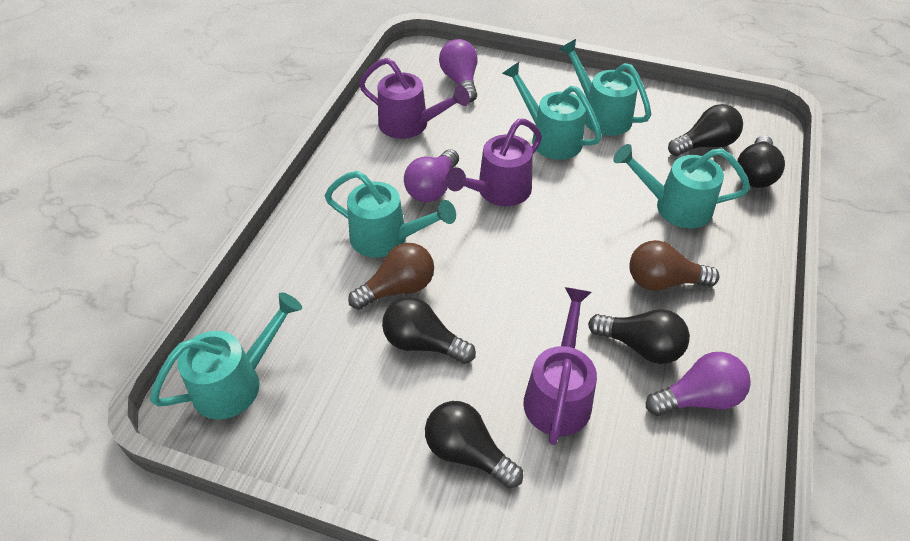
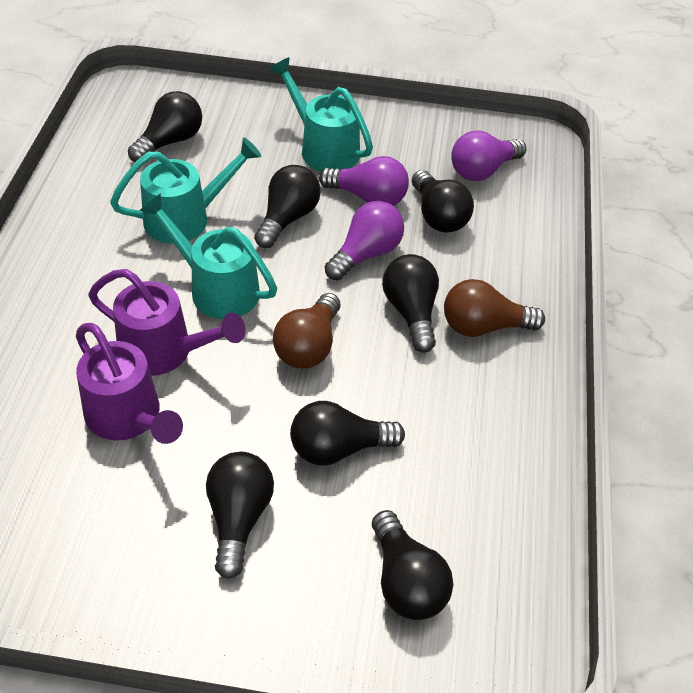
black light bulb: [382,297,476,364] [425,401,523,489] [588,309,690,364] [668,104,743,156] [737,135,785,188] = 5 -> [128,91,202,162] [206,452,274,579] [254,165,321,248] [290,401,405,466] [372,510,453,620] [382,254,439,353] [412,170,474,233] = 7
purple watering can: [359,58,470,139] [446,119,542,206] [523,287,597,445] = 3 -> [76,323,183,444] [88,269,246,376] = 2
turquoise watering can: [150,292,302,420] [324,171,456,258] [502,62,602,160] [559,39,651,136] [613,144,750,229] = 5 -> [110,138,262,244] [139,193,277,319] [269,57,373,171] = 3

